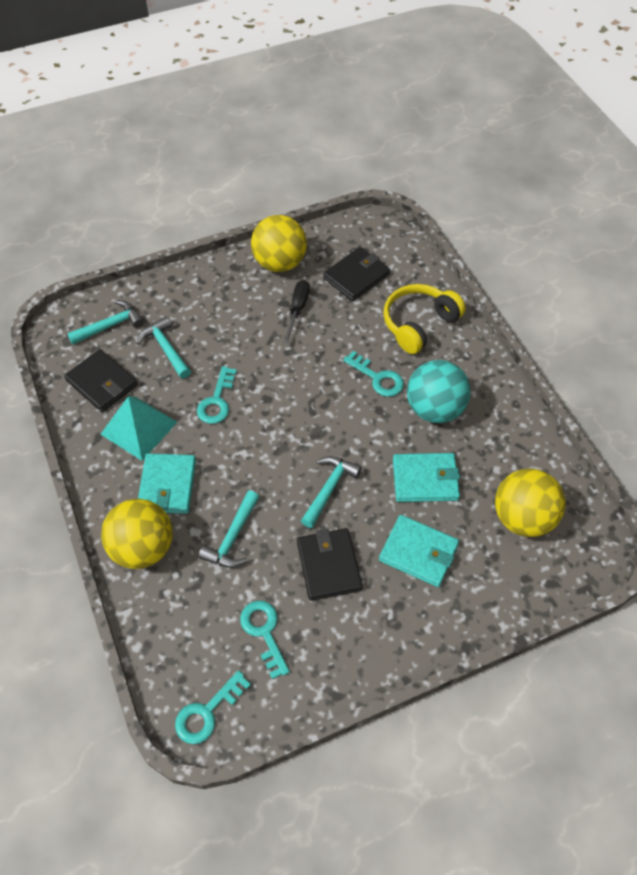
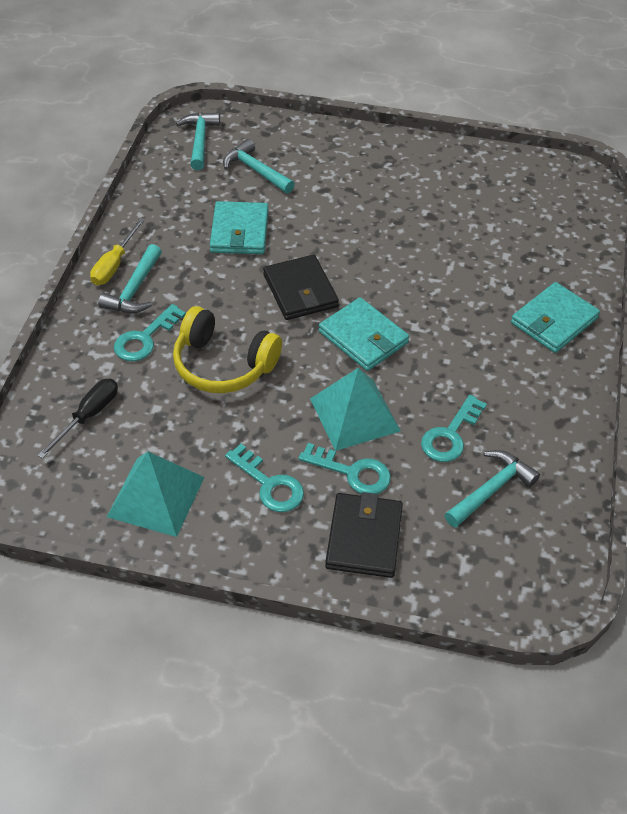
black wallet: [64,349,138,412] [297,528,363,601] [323,247,390,301] = 3 -> [263,255,339,320] [325,492,403,578] = 2
turquoise ball: [407,360,471,423] = 1 -> none = 0
turquoise pyramid: [100,396,177,461] = 1 -> [107,452,205,537] [310,368,401,451] = 2
yellow ball: [101,499,173,569] [251,215,307,272] [495,469,566,537] = 3 -> none = 0
yellow screwdriver: none = 0 -> [90,219,145,285] = 1

